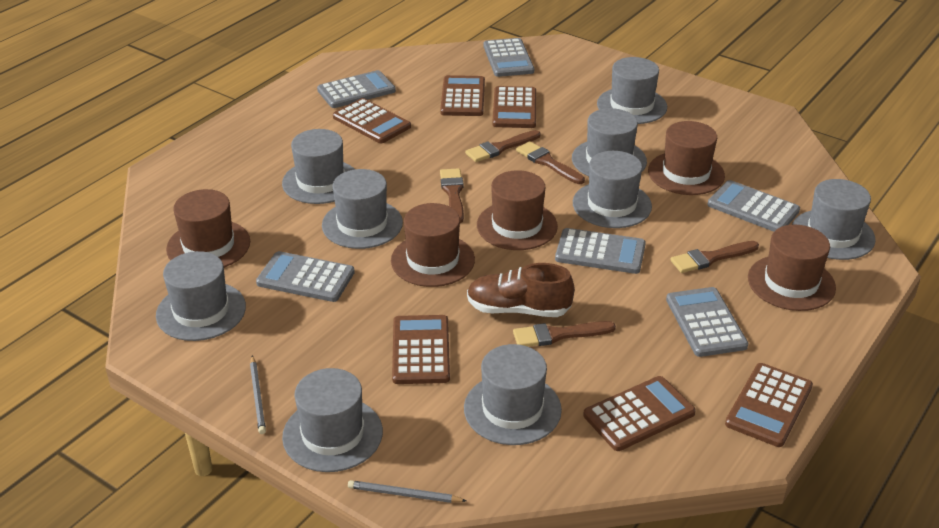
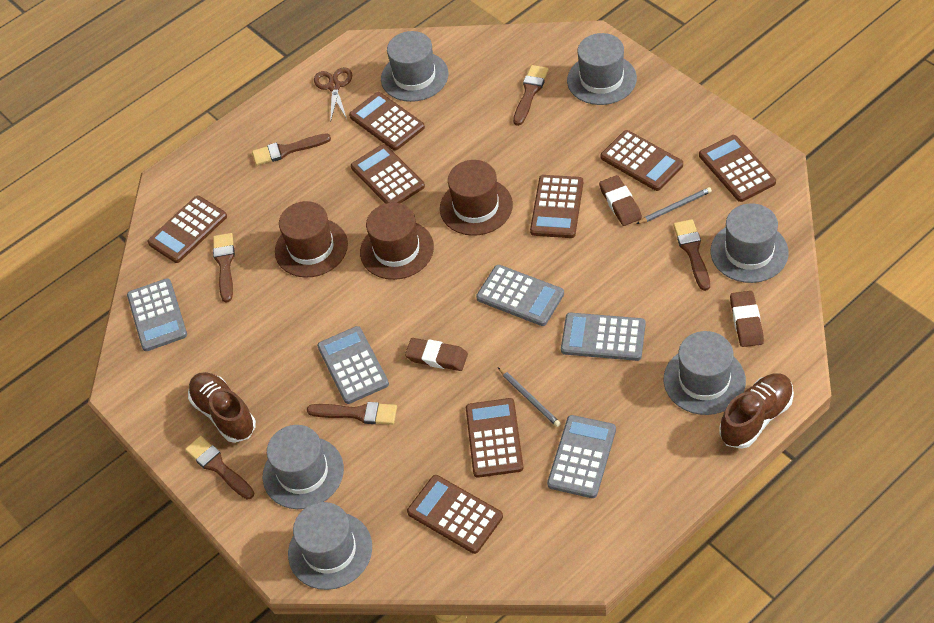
brown brush: [440,168,464,223] [465,130,541,162] [513,321,616,347] [516,141,585,184] [670,241,759,273] = 5 -> [185,436,254,499] [213,233,235,303] [252,133,331,165] [307,402,397,425] [513,65,549,126] [673,219,710,291] = 6
brown calculator: [333,98,411,143] [392,315,450,384] [440,75,485,116] [492,86,536,128] [583,376,696,451] [725,363,813,447] = 6 -> [147,196,227,263] [349,92,425,151] [351,144,425,204] [407,475,503,554] [466,398,524,478] [530,175,583,238] [601,130,683,191] [699,135,776,202] = 8
brown eraser: none = 0 -> [405,338,468,371] [599,175,642,226] [730,291,764,347] = 3
brown hat: [166,189,250,268] [391,203,475,287] [477,170,558,250] [648,121,725,195] [748,225,836,311] = 5 -> [275,201,348,278] [360,203,434,280] [440,160,513,236] = 3
brown scissors: none = 0 -> [314,67,352,122] = 1
brown shoe: [467,263,575,317] = 1 -> [188,372,256,443] [719,373,794,449] = 2
grey calculator: [256,251,355,302] [317,70,396,108] [483,38,534,77] [555,228,646,274] [666,287,748,357] [707,180,800,232] = 6 -> [127,278,187,351] [317,326,389,404] [476,265,564,326] [547,415,616,498] [561,313,646,361] = 5
grey hat: [156,251,246,341] [282,129,355,204] [282,368,383,472] [322,169,403,249] [464,344,562,445] [572,108,647,176] [573,151,652,228] [597,57,667,124] [792,179,876,260] = 9 -> [263,425,344,509] [288,502,372,590] [381,31,448,102] [567,33,637,105] [664,331,746,415] [710,203,789,283] = 6

